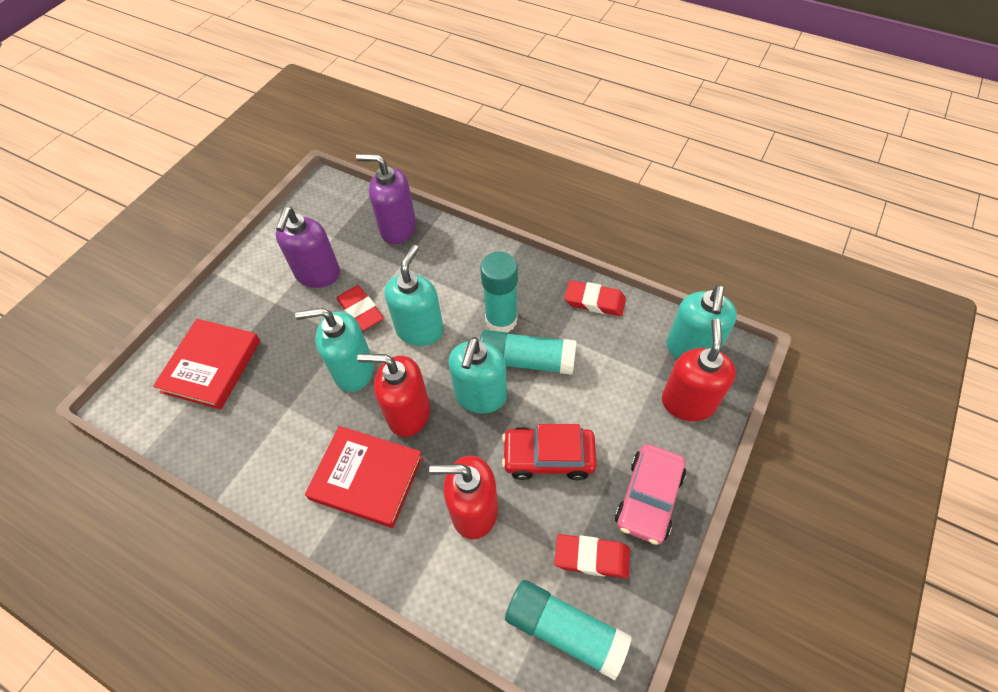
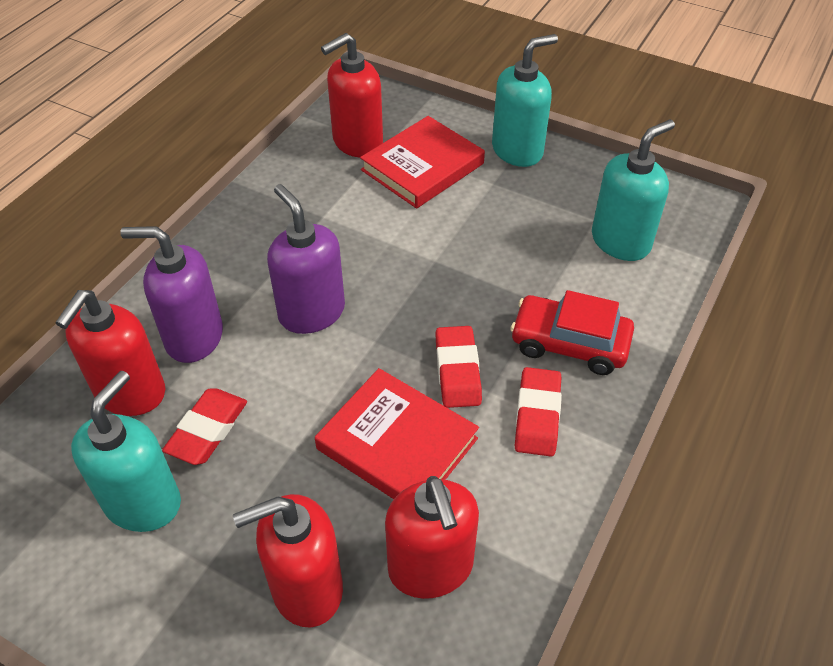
pink car: [615,444,686,545] = 1 -> none = 0
red soap dispenser: [357,354,430,437] [429,456,498,540] [662,319,736,421] = 3 -> [55,290,165,416] [233,494,343,627] [321,33,383,157] [385,476,479,599] = 4
turquoise glue stick: [480,252,518,333] [480,330,576,375] [505,580,632,680] = 3 -> none = 0
turquoise soap dispenser: [295,308,374,392] [385,245,444,346] [448,337,507,413] [667,285,737,359] = 4 -> [71,371,181,532] [492,34,558,167] [592,119,675,261] = 3

